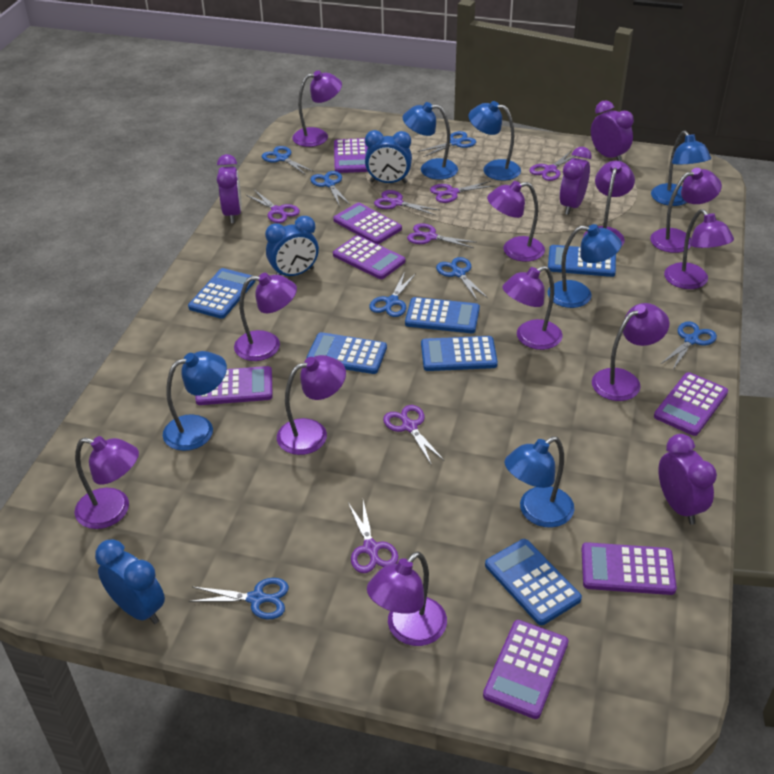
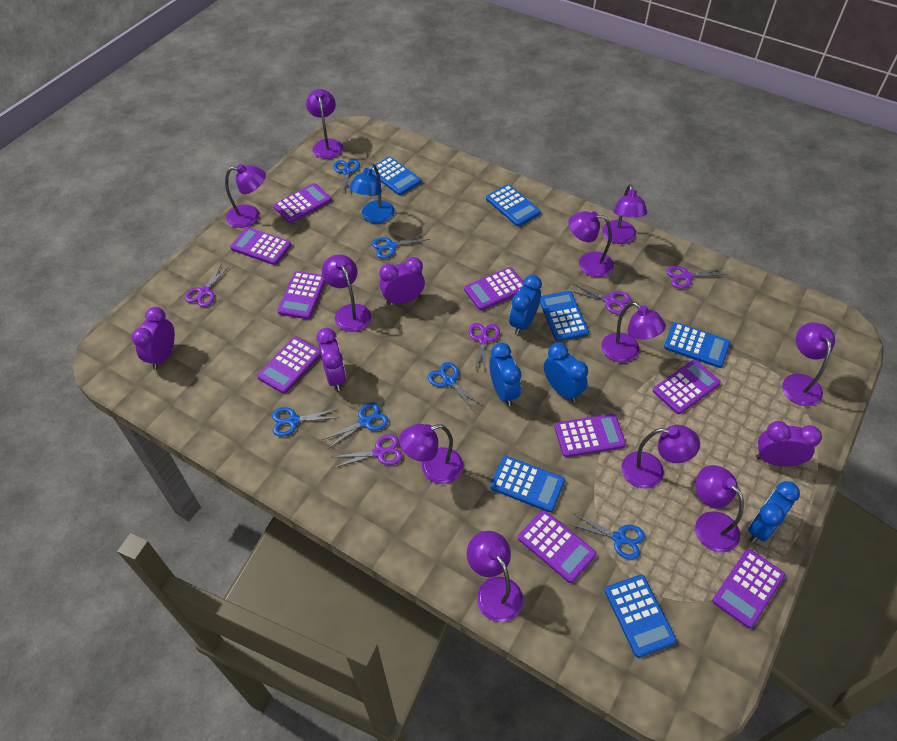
blue clock: [95,539,165,624] [265,216,319,276] [365,130,412,183] = 3 -> [489,343,521,406] [509,275,542,335] [544,343,588,402] [748,481,800,543] = 4
blue lamp: [163,351,227,451] [403,102,458,180] [468,101,521,181] [505,436,574,527] [548,224,622,308] [651,131,711,206] = 6 -> [349,164,395,223] = 1
blue scissors: [189,578,289,619] [262,146,314,175] [310,171,350,207] [369,272,416,317] [418,131,476,157] [436,257,488,300] [661,321,717,370] = 7 -> [272,407,340,437] [322,402,389,448] [333,159,360,196] [372,233,430,259] [428,362,483,412] [569,513,645,560] = 6
purple calculator: [195,366,273,405] [333,203,402,244] [333,235,405,279] [334,138,368,173] [483,620,568,719] [581,542,677,595] [654,372,728,436] = 7 -> [230,227,291,265] [257,337,321,394] [273,183,332,223] [277,271,326,319] [464,267,524,310] [518,510,596,583] [554,414,626,457] [653,360,721,414] [712,549,785,628] = 9
purple scissors: [245,190,300,223] [348,500,399,573] [374,190,439,215] [383,405,445,464] [407,223,477,248] [430,181,496,203] [529,150,576,181] = 7 -> [185,263,230,307] [333,434,402,468] [469,323,500,373] [571,284,631,315] [667,266,728,289] = 5

